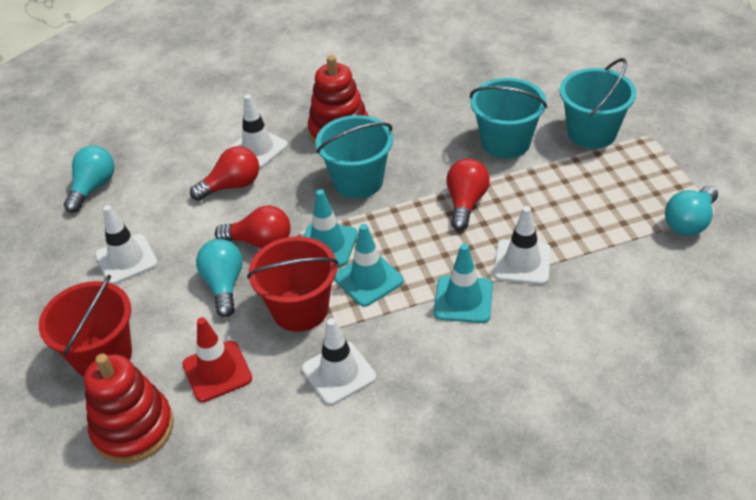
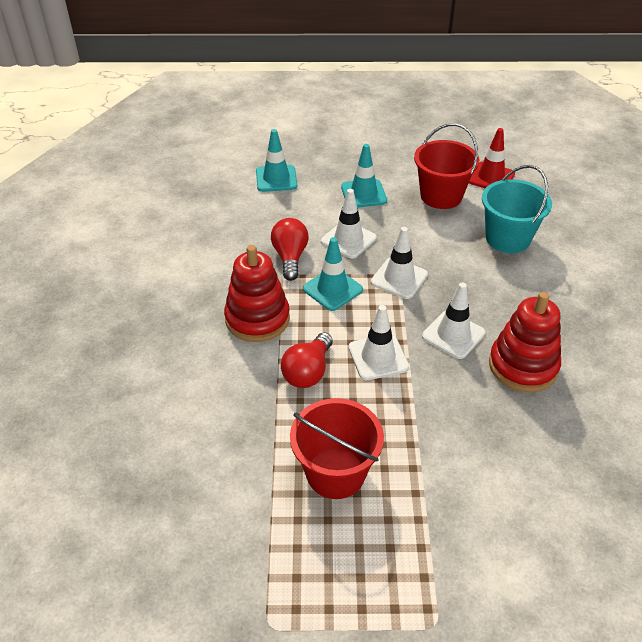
red light bulb: [190,146,259,201] [215,206,291,249] [446,159,490,231] = 3 -> [271,218,309,281] [281,332,333,388] = 2
turquoise bucket: [316,115,393,199] [470,78,547,159] [560,58,636,149] = 3 -> [482,165,552,253] = 1
turquoise light bulb: [64,146,115,213] [196,239,243,317] [665,186,718,236] = 3 -> none = 0

